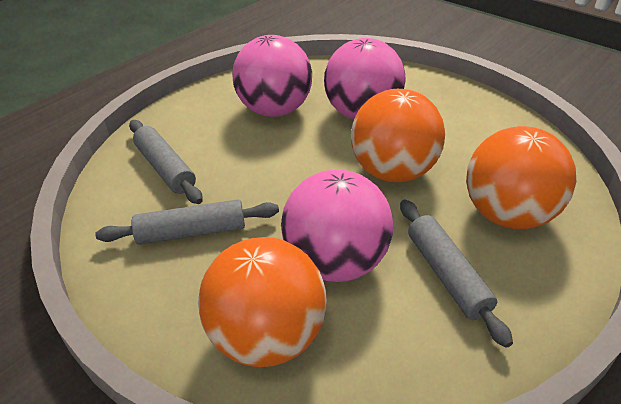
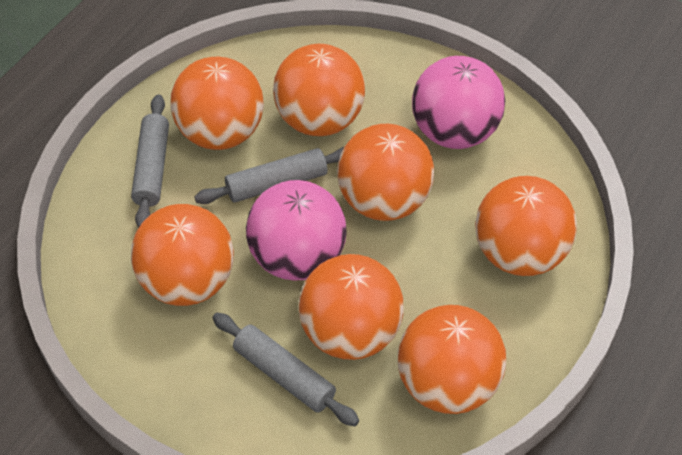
orange ball: [198,237,327,367] [351,89,445,182] [466,126,576,229] = 3 -> [131,204,234,306] [170,57,264,150] [273,44,365,136] [298,254,403,360] [337,124,434,221] [398,305,506,414] [475,176,577,276] = 7
pink ball: [232,35,312,117] [281,169,393,282] [324,38,406,120] = 3 -> [246,180,347,281] [412,56,505,149] = 2

